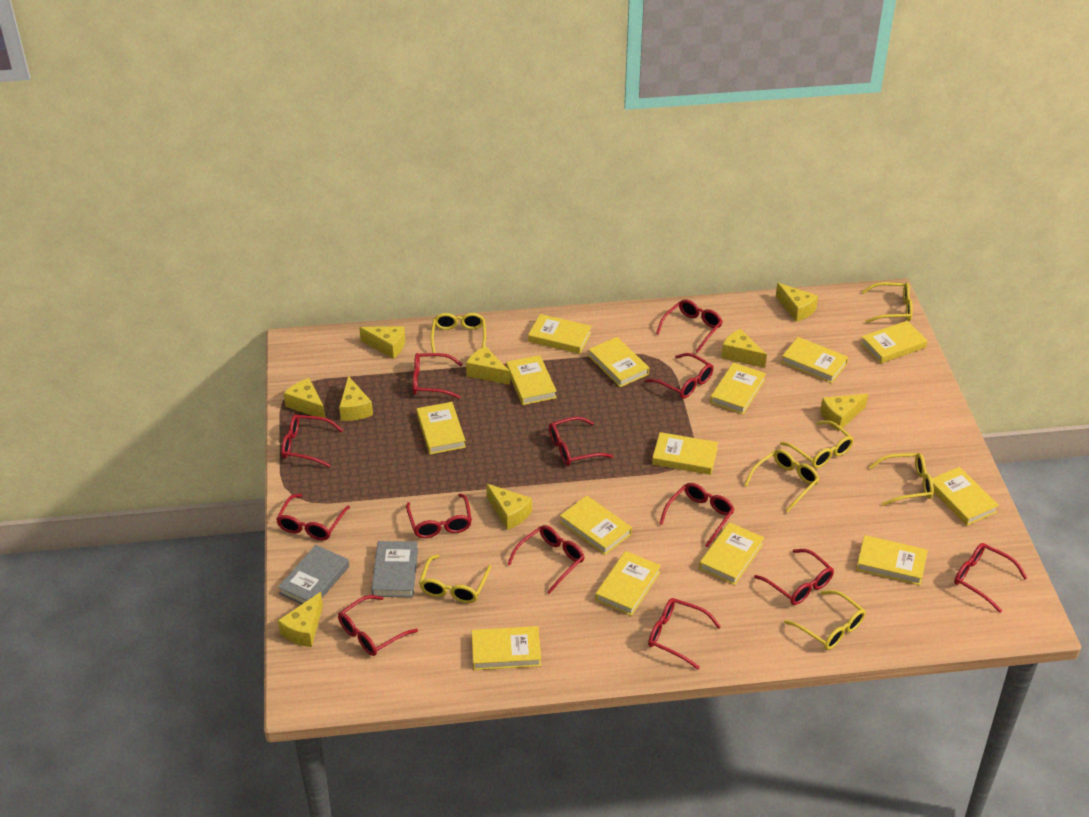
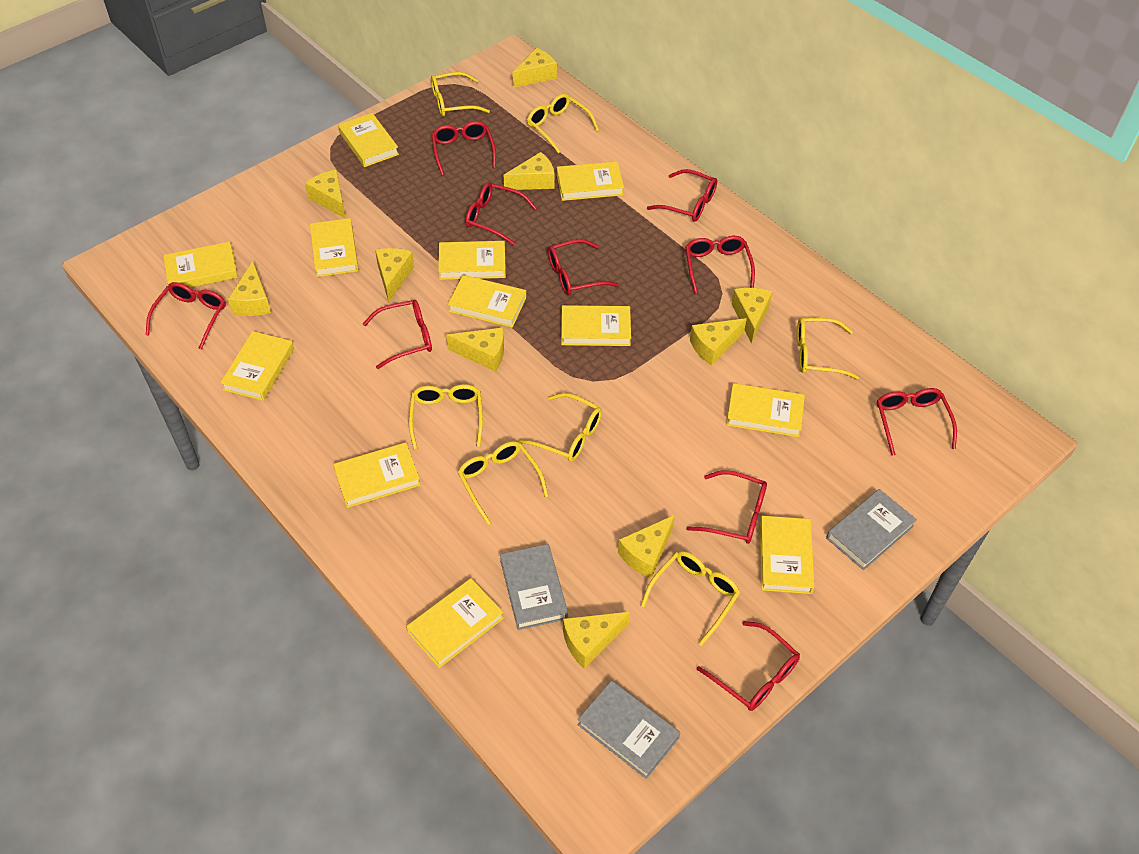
grey book: [278,545,349,604] [371,541,418,597] = 2 -> [500,544,568,630] [578,680,680,779] [826,489,917,570] = 3
red glasses: [276,494,350,541] [281,414,343,467] [338,595,418,656] [406,494,472,538] [413,353,463,399] [507,525,584,594] [549,416,613,466] [645,353,713,399] [648,598,721,669] [656,299,723,353] [659,483,735,548] [754,549,834,605] [954,543,1027,613] = 13 -> [146,282,226,350] [363,300,432,369] [431,121,496,176] [465,182,536,245] [548,239,619,295] [647,169,717,222] [685,236,755,294] [687,470,767,544] [697,621,800,711] [877,388,957,456] = 10
yellow book: [417,402,466,454] [471,626,541,670] [506,355,557,405] [528,314,591,354] [560,496,632,555] [589,337,649,387] [595,551,661,616] [652,432,718,475] [699,522,764,585] [710,363,766,415] [781,337,848,383] [856,535,928,585] [861,321,927,364] [932,467,999,526] = 14 -> [163,242,238,288] [220,331,294,401] [310,218,359,277] [333,442,421,508] [338,113,399,167] [406,578,504,668] [438,241,506,280] [448,275,526,328] [557,162,624,201] [561,305,631,346] [726,383,805,437] [760,516,814,594] = 12
yellow cheese: [278,592,323,647] [284,378,325,418] [339,376,373,421] [359,326,405,359] [466,346,510,385] [486,483,532,530] [721,329,767,368] [776,283,818,322] [820,394,868,431] = 9 -> [228,261,271,316] [305,170,346,219] [375,248,414,302] [446,327,504,372] [504,152,554,190] [512,48,557,88] [563,612,630,669] [618,515,675,579] [690,318,747,366] [732,288,773,344] = 10

